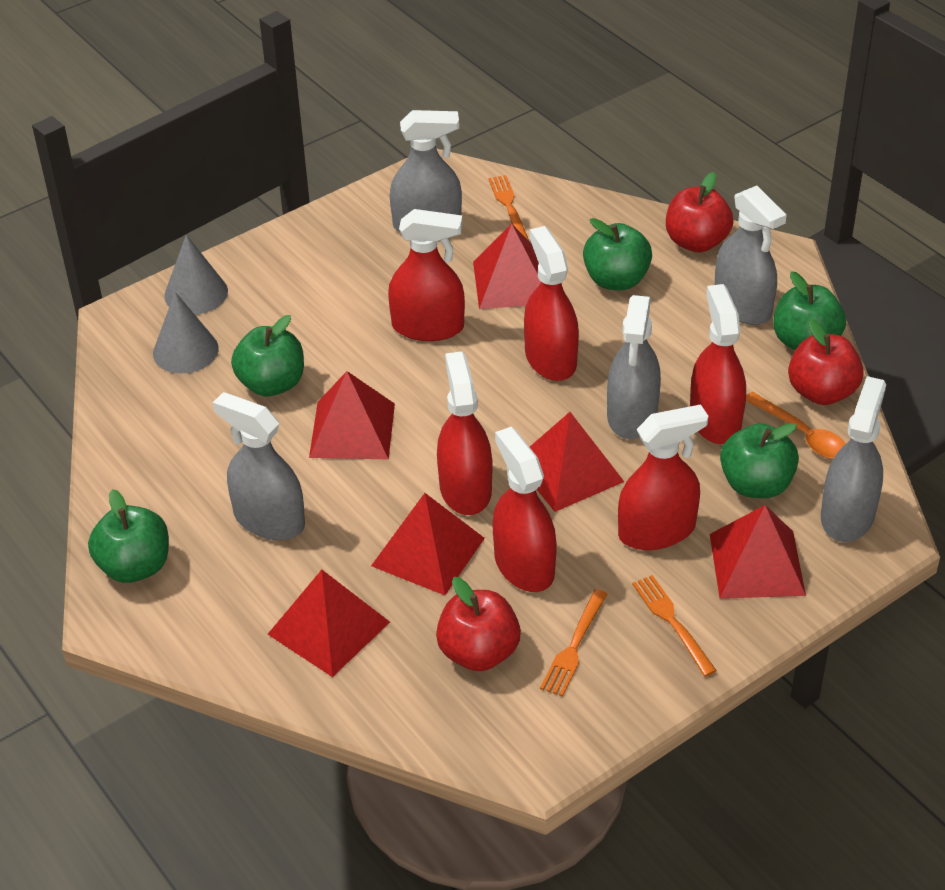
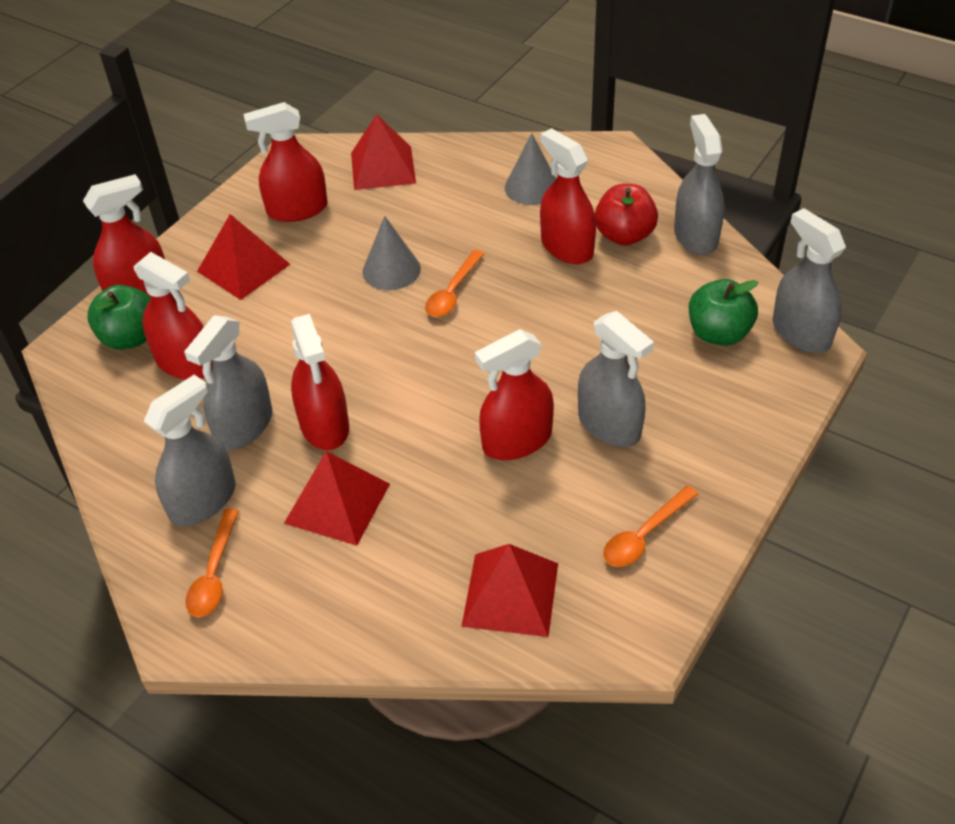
green apple: [88,489,169,583] [231,315,304,396] [583,218,652,290] [720,423,799,498] [773,271,846,350] = 5 -> [87,285,151,350] [689,279,759,346] = 2
orange fork: [488,175,529,241] [540,589,607,697] [632,575,717,676] = 3 -> none = 0
orange spoon: [746,392,846,459] = 1 -> [185,509,239,617] [425,250,484,317] [603,486,698,567] = 3
red apple: [436,577,521,671] [666,172,733,252] [788,319,864,405] = 3 -> [595,184,658,246] = 1
red pyramid: [268,570,390,677] [309,371,395,460] [371,493,485,595] [473,224,541,309] [530,412,624,512] [710,505,806,599] = 6 -> [197,214,290,300] [284,451,390,546] [351,114,416,190] [461,544,558,637] = 4

